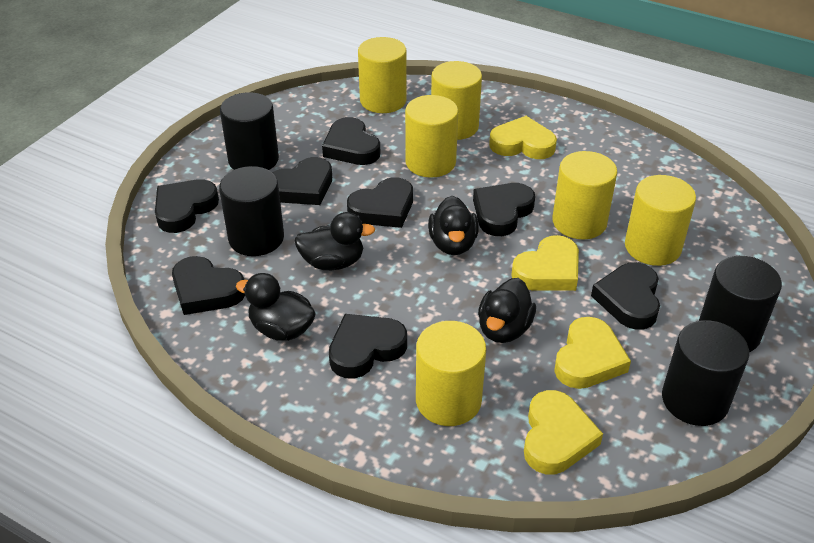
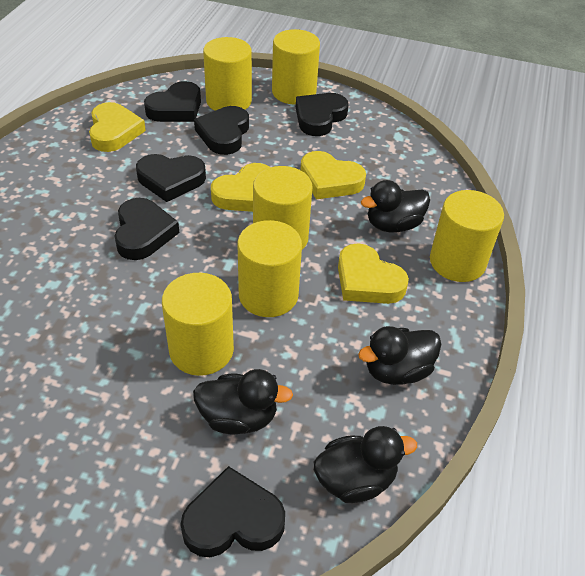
black cylinder: [219,166,284,256] [220,92,279,170] [662,320,749,426] [699,256,782,352] = 4 -> none = 0
black heart: [155,179,219,233] [172,256,245,315] [273,157,332,205] [322,117,380,165] [329,314,407,379] [347,177,413,228] [473,183,535,236] [591,262,660,330] = 8 -> [115,198,179,260] [136,154,206,202] [144,81,201,122] [181,466,285,557] [194,106,249,155] [296,93,349,136] = 6

